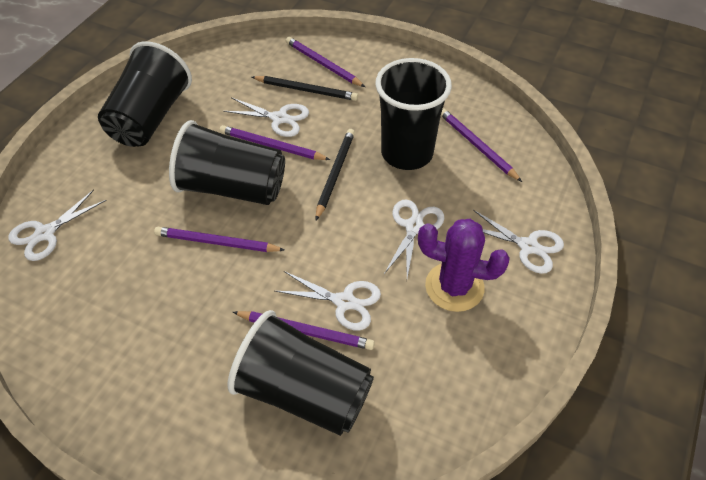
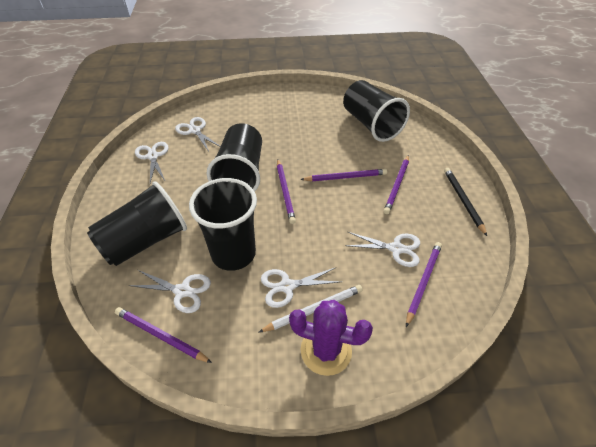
black pencil: [252,76,358,101] [315,129,355,220] = 2 -> [444,168,487,236] = 1
white pencil: none = 0 -> [259,285,363,332] = 1

